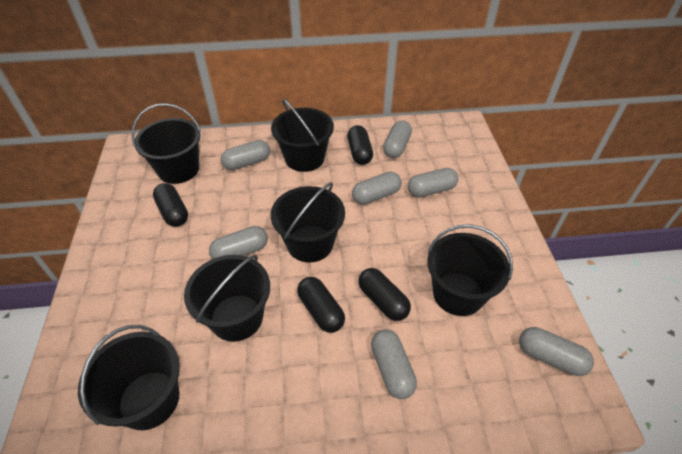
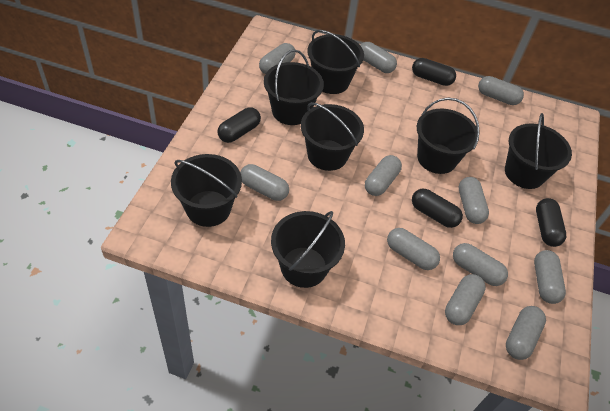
black bucket: [78,325,180,430] [132,103,201,184] [184,255,270,342] [271,99,334,172] [271,182,345,263] [427,224,513,316] = 6 -> [171,154,242,227] [264,49,324,125] [271,211,345,288] [301,102,364,171] [307,30,364,94] [417,98,480,174] [505,113,572,189] = 7
grey capsule: [209,226,268,259] [221,140,270,170] [352,171,402,205] [371,329,417,399] [383,120,412,158] [408,168,458,197] [519,327,594,376] = 7 -> [240,164,289,201] [259,43,296,74] [360,42,397,73] [365,155,402,196] [387,228,440,270] [445,274,486,325] [453,243,508,286] [459,177,489,224] [478,76,524,105] [506,306,546,360] [534,250,566,304] = 11

